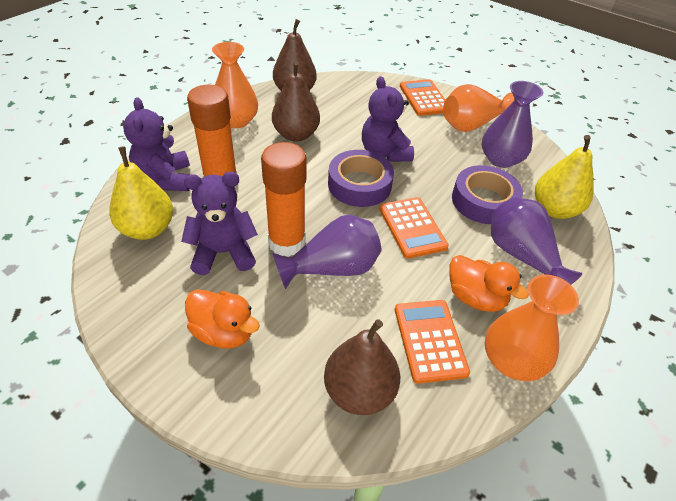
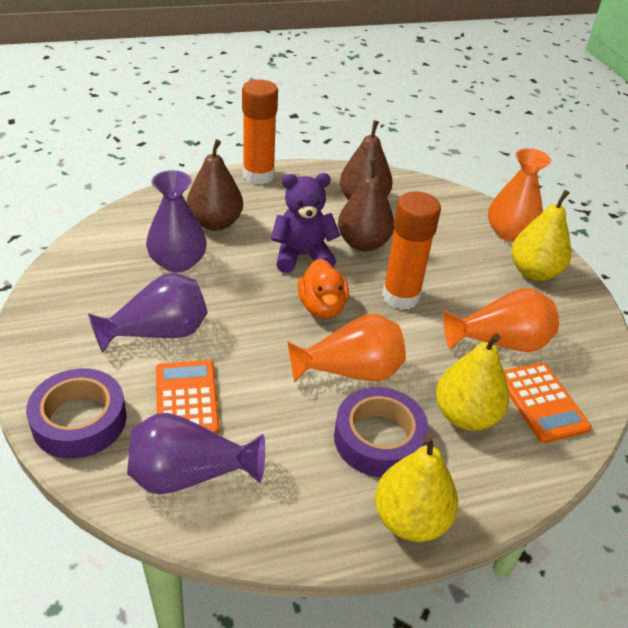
orange calculator: [379,197,449,259] [395,300,470,384] [400,79,445,116] = 3 -> [156,360,220,434] [504,363,592,443] = 2
orange duck: [185,289,260,349] [450,255,529,312] = 2 -> [298,259,349,319] = 1
purple teddy bear: [123,97,190,191] [181,172,258,275] [362,76,414,162] = 3 -> [271,173,340,273] = 1
yellow pear: [109,147,173,240] [535,135,593,219] = 2 -> [375,434,458,542] [436,333,509,431] [511,190,571,281] = 3

